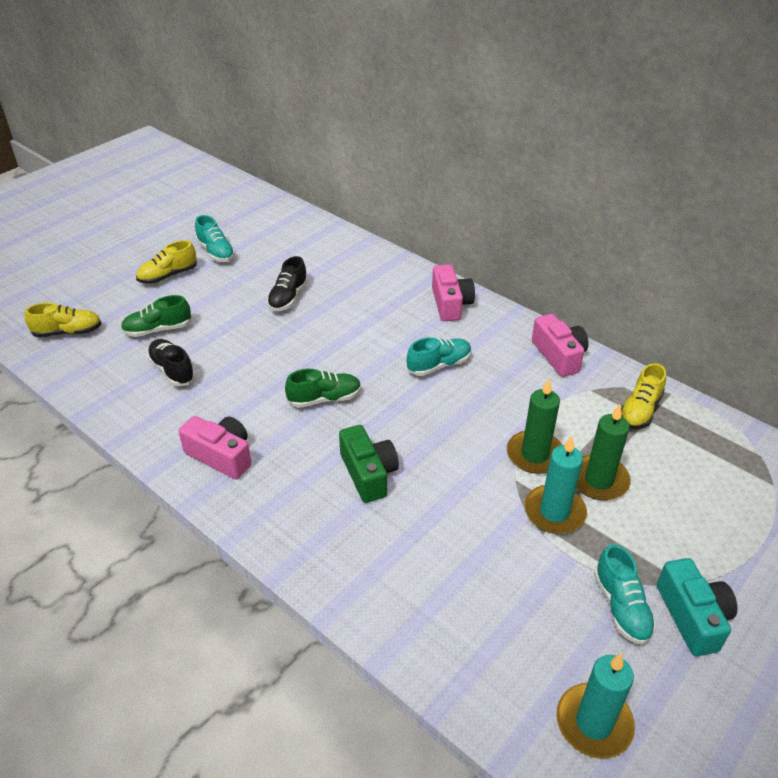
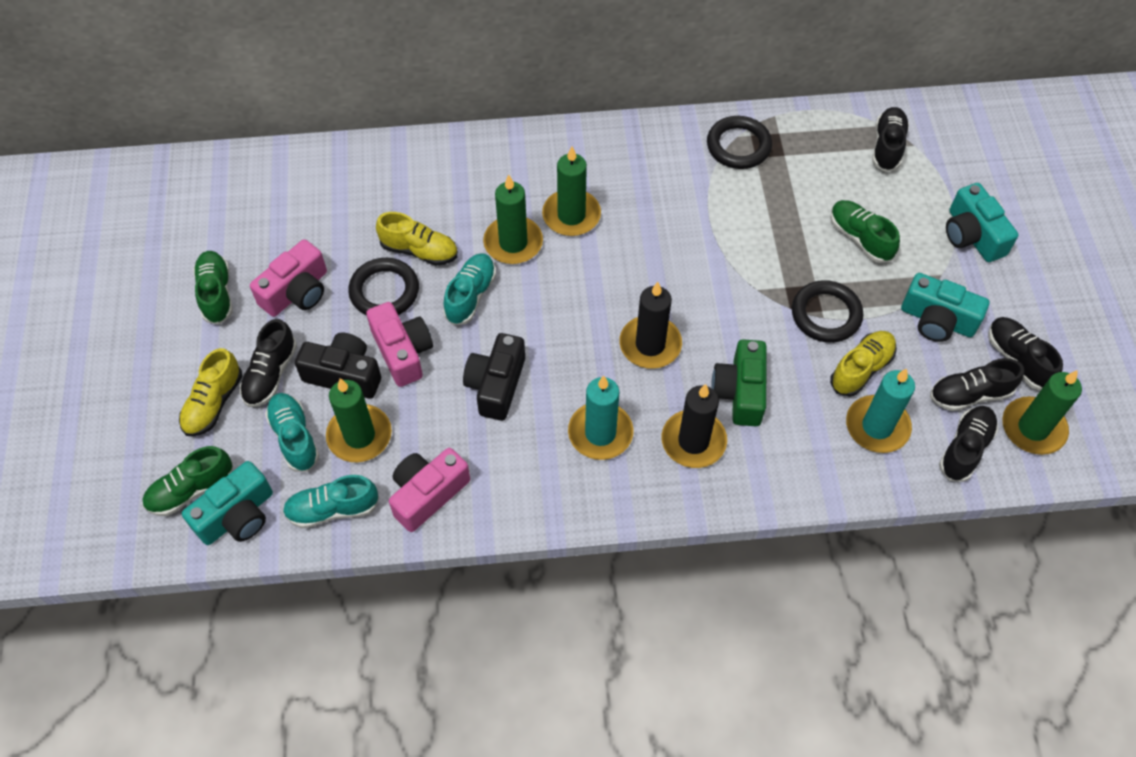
black camera: none = 0 -> [295,333,381,399] [463,333,525,421] = 2
black candle: none = 0 -> [619,282,682,369] [662,384,727,468] = 2
black ring: none = 0 -> [348,258,419,316] [707,116,772,169] [792,280,863,343] = 3
black shoe: [147,339,196,386] [267,256,308,311] = 2 -> [240,319,297,407] [872,107,909,172] [930,358,1024,411] [939,406,998,482] [988,317,1063,390] = 5
green candle: [507,379,562,474] [577,404,631,500] = 2 -> [326,378,392,462] [483,175,543,264] [542,146,601,236] [1002,370,1082,455] = 4
green shoe: [121,295,192,337] [285,369,361,408] = 2 -> [142,446,233,516] [193,251,233,325] [830,200,900,263] = 3
turquoise camera: [657,558,738,656] = 1 -> [182,461,273,545] [901,273,989,342] [946,183,1018,262] = 3

